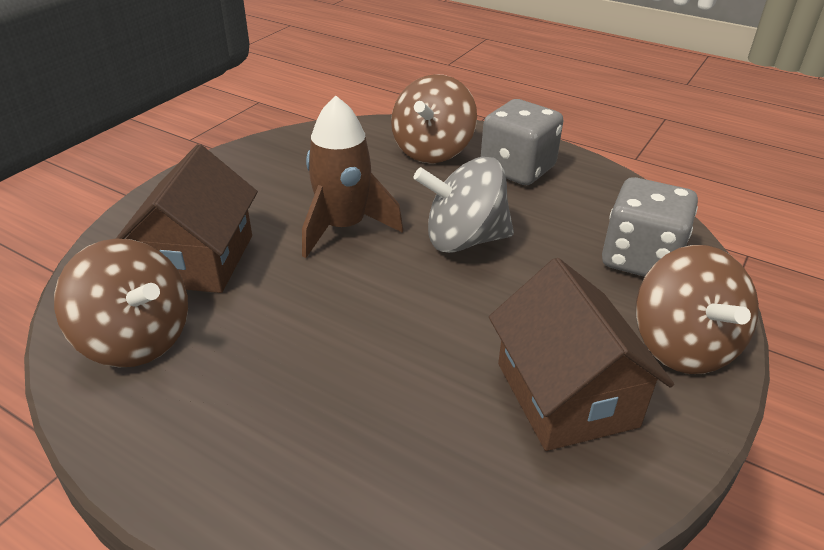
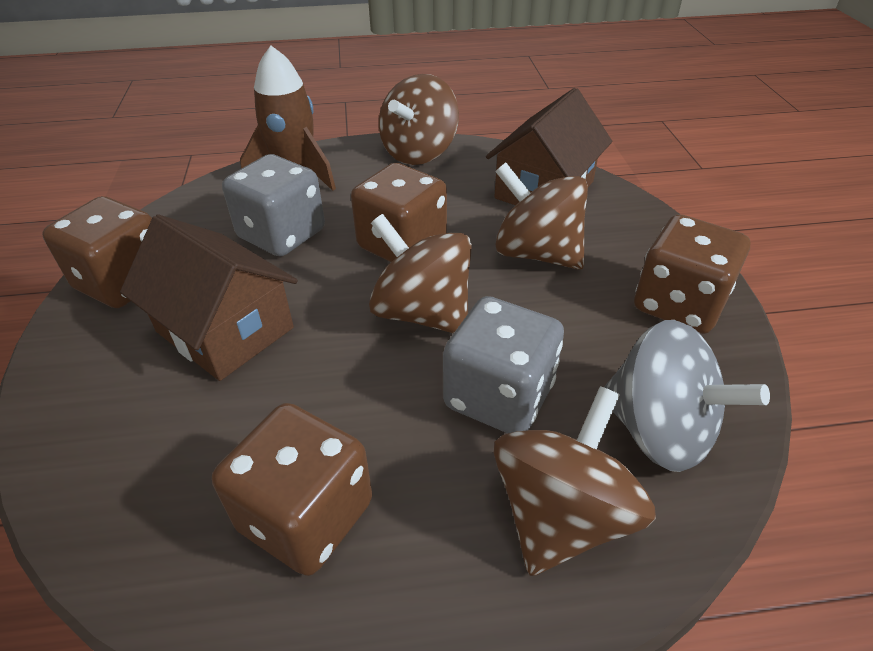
brown dice: none = 0 -> [42,196,152,308] [212,403,372,576] [351,163,447,262] [634,214,750,334] = 4
brown spinning top: [54,239,188,367] [391,74,477,163] [636,245,759,374] = 3 -> [369,214,472,333] [379,74,459,165] [494,386,656,576] [495,163,588,270] = 4

